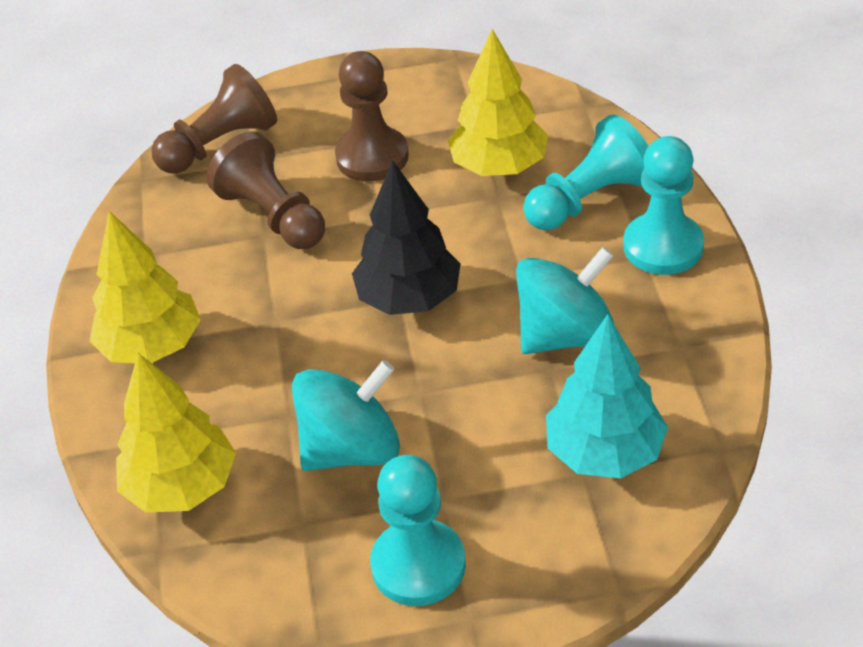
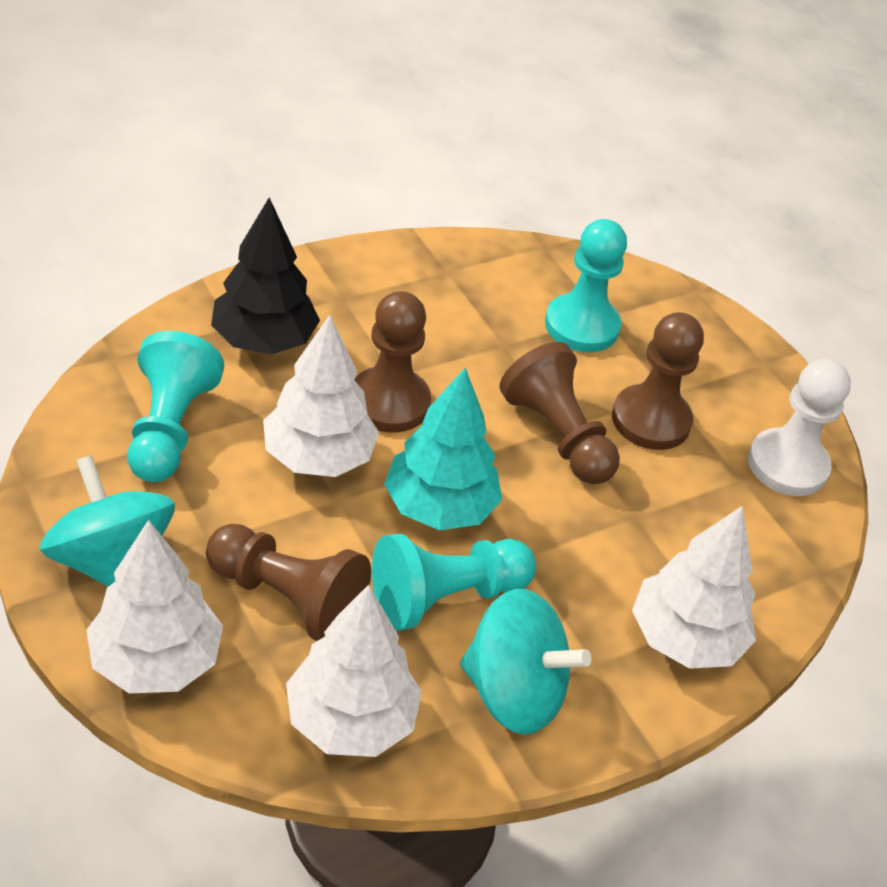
brown pawn: [151,64,277,174] [206,131,325,249] [335,51,409,181] = 3 -> [206,524,371,641] [355,291,431,433] [500,342,620,484] [612,312,704,450] = 4
white pawn: none = 0 -> [748,359,851,496] = 1
white tree: none = 0 -> [86,520,223,694] [263,315,379,477] [286,585,422,757] [632,506,756,669] = 4
yellow tree: [90,211,201,364] [116,353,236,513] [448,29,548,176] = 3 -> none = 0

